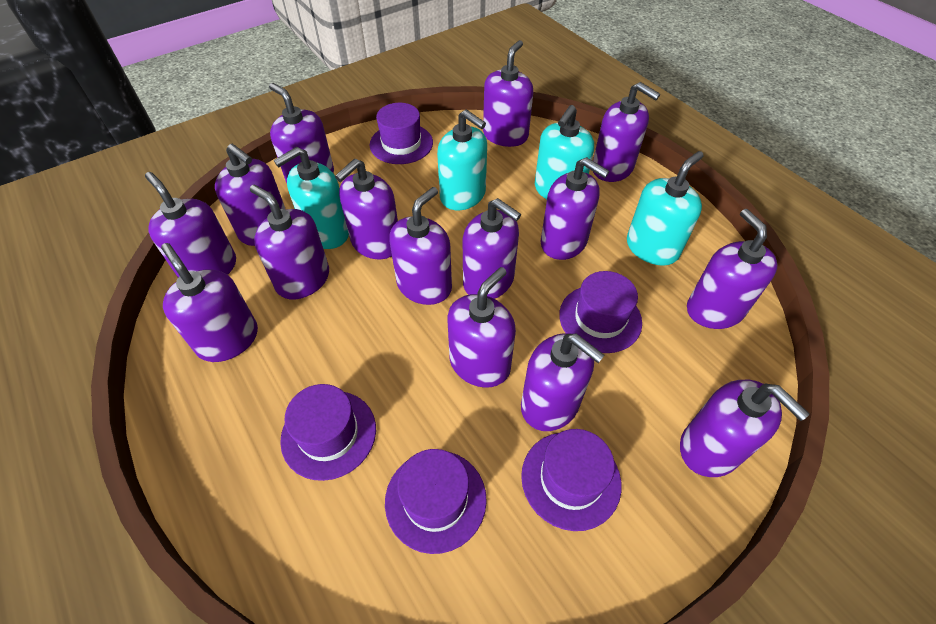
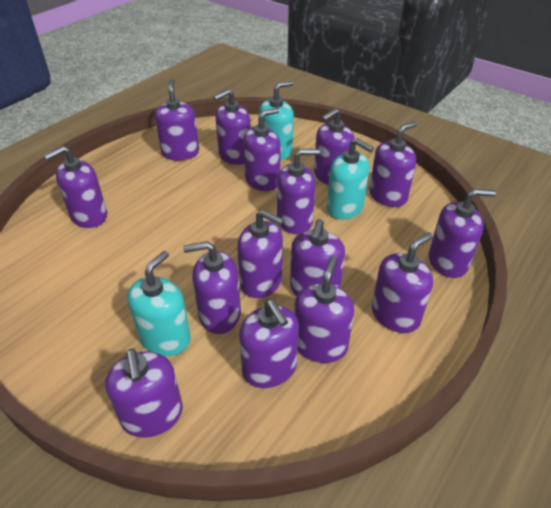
purple hat: [280,384,376,481] [370,103,433,164] [385,449,487,554] [521,429,622,531] [559,271,642,353] = 5 -> none = 0
turquoise soap dispenser: [274,147,349,249] [437,109,487,210] [535,105,594,199] [627,151,704,266] = 4 -> [127,251,191,356] [259,81,294,160] [327,138,374,220] = 3

